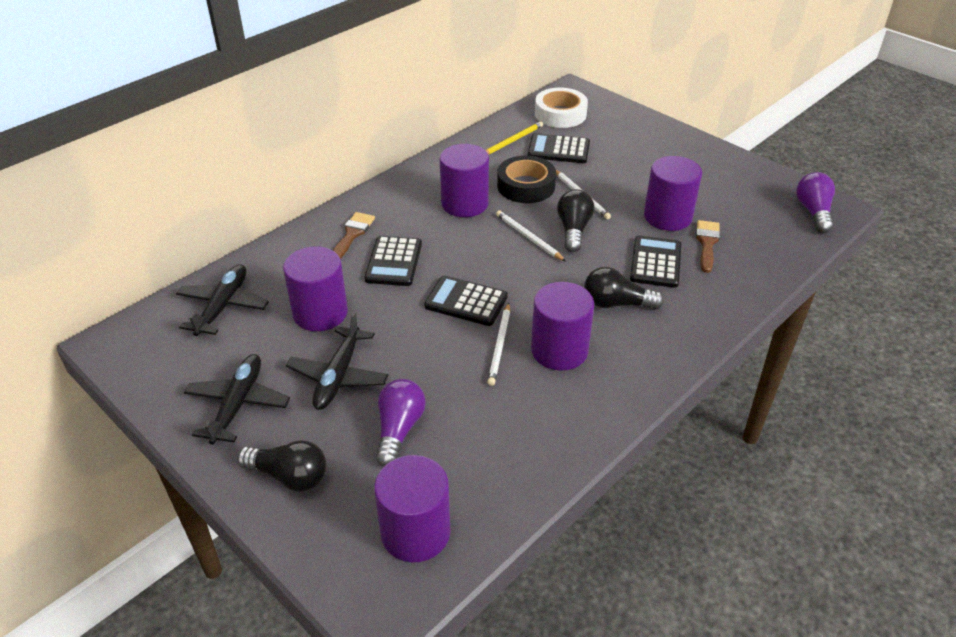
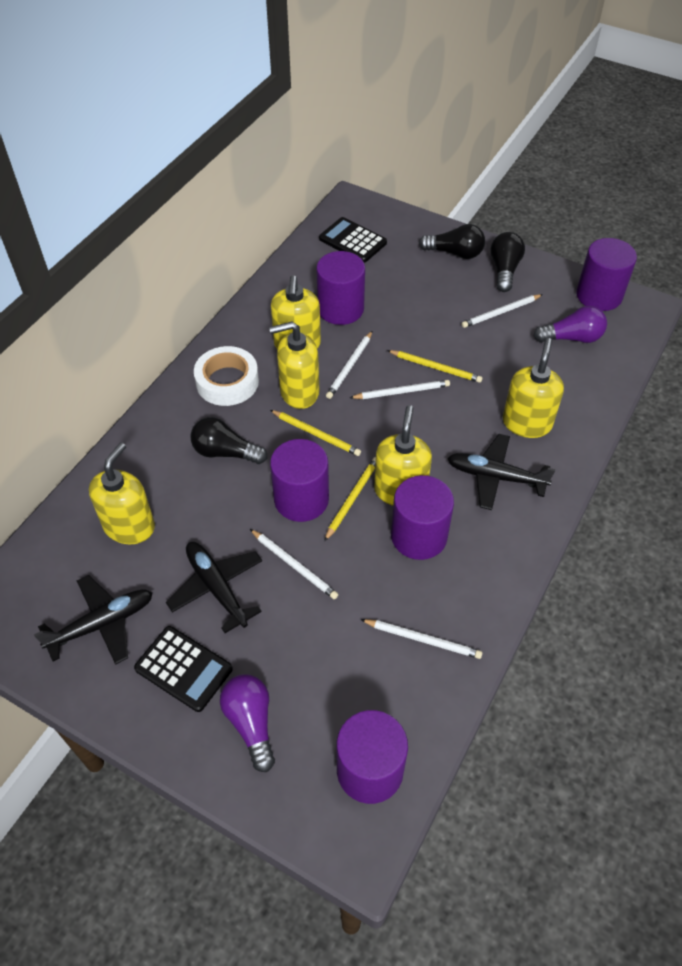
black calculator: [364,236,422,286] [424,275,508,326] [528,133,590,163] [630,235,681,288] = 4 -> [134,626,233,712] [319,217,387,263] = 2
black tape: [497,156,556,203] = 1 -> none = 0
brown brush: [333,212,375,259] [696,220,720,273] = 2 -> none = 0
white pencil: [487,303,510,386] [496,210,566,262] [556,170,611,220] = 3 -> [250,529,339,599] [326,331,372,399] [350,380,450,399] [360,619,482,659] [461,294,543,328] = 5
yellow pencil: [485,121,543,155] = 1 -> [270,410,361,456] [324,457,376,541] [387,350,483,383] = 3
yellow soap dispenser: none = 0 -> [89,442,155,544] [269,322,319,409] [271,275,321,349] [374,405,432,506] [503,338,564,438] = 5

